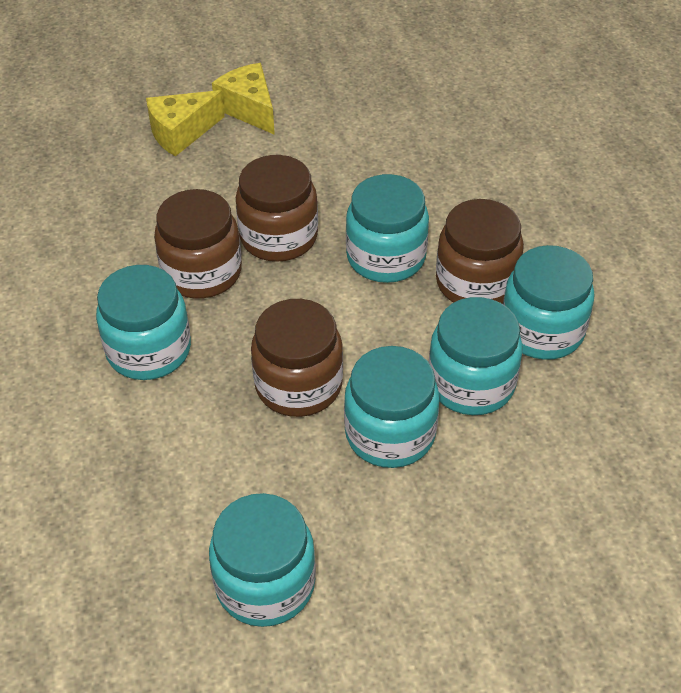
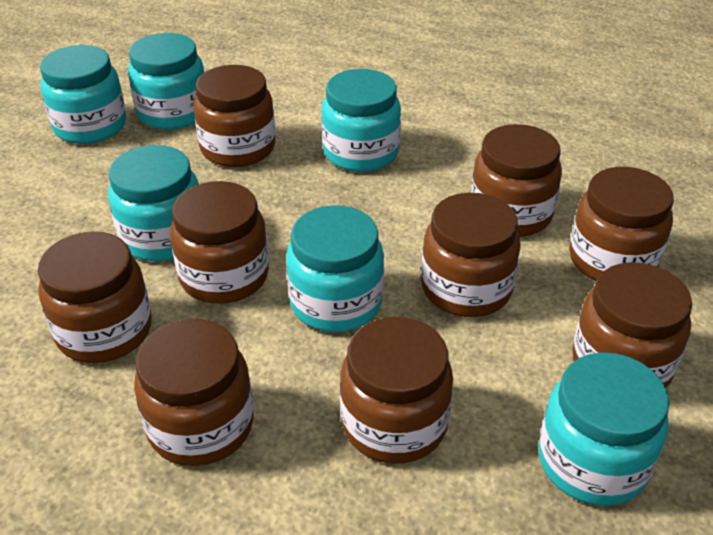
brown jar: [154,189,242,299] [236,155,318,262] [251,299,343,417] [436,199,524,304] = 4 -> [38,232,152,363] [134,319,254,466] [170,181,269,304] [194,65,275,167] [340,317,453,464] [421,193,521,317] [471,124,562,237] [569,167,674,281] [573,262,692,388] = 9
yellow cheese: [146,90,225,157] [212,63,275,135] = 2 -> none = 0

